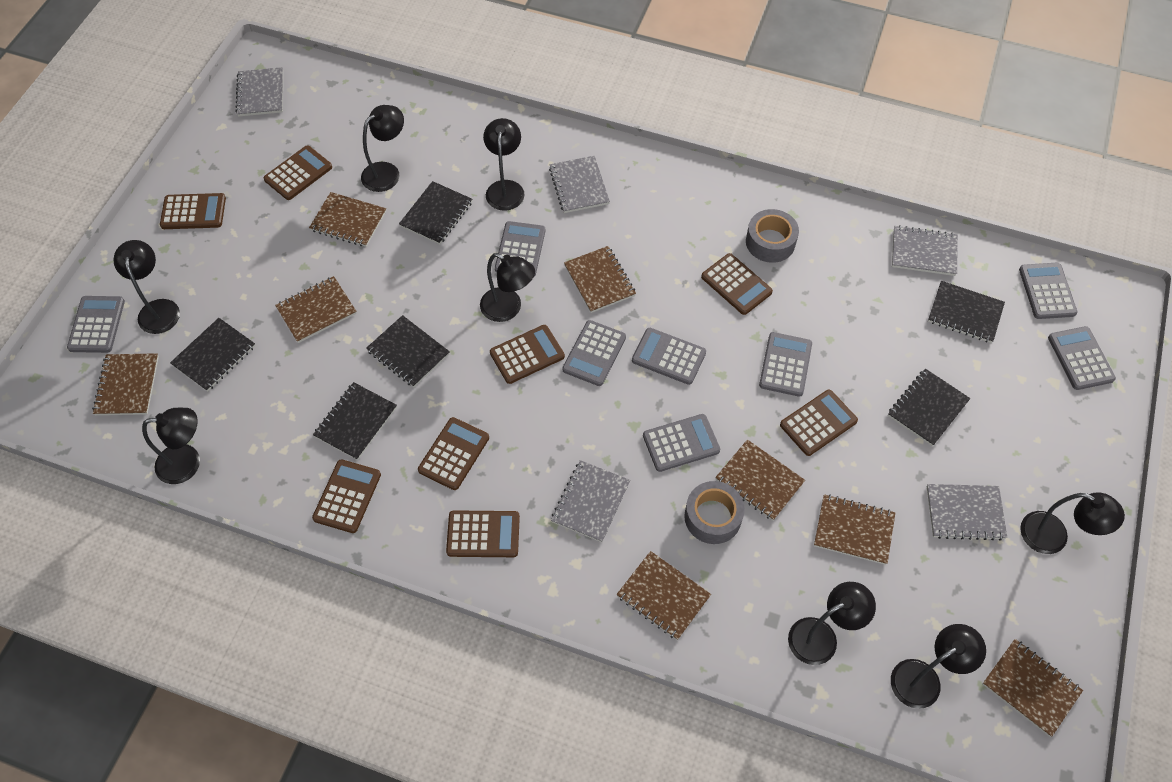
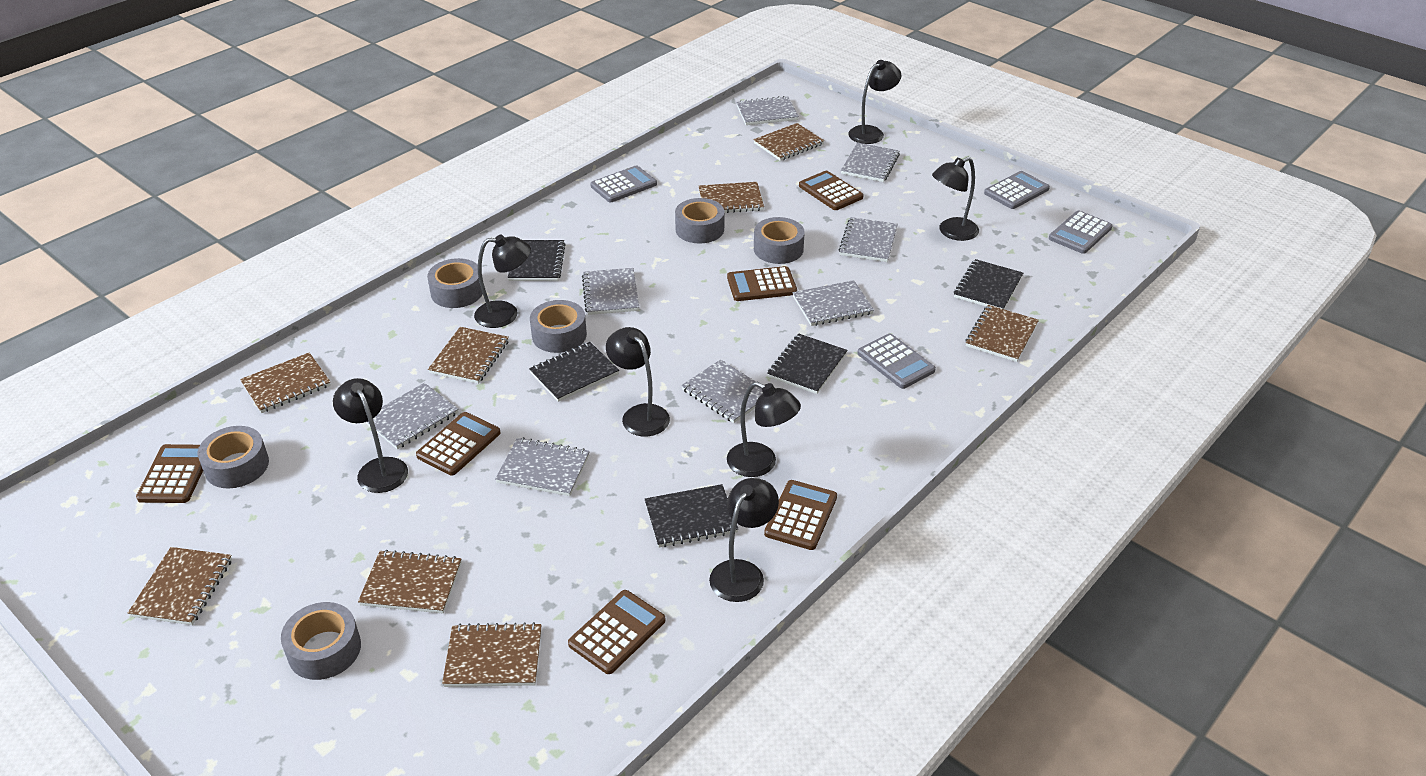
black lamp: [113,240,180,334] [142,408,200,484] [361,105,404,192] [480,253,535,322] [483,118,524,211] [788,582,876,665] [891,624,986,709] [1020,492,1125,554] = 8 -> [333,378,408,493] [474,235,531,328] [606,327,670,436] [709,478,779,602] [727,382,801,477] [848,60,901,144] [932,157,979,241] = 7
black notebook: [170,318,255,391] [313,382,397,460] [366,315,450,387] [399,181,472,245] [888,369,970,446] [928,281,1005,343] = 6 -> [508,240,566,281] [529,342,619,402] [645,484,738,548] [767,334,847,394] [954,259,1023,309] = 5
brown calculator: [160,193,226,229] [264,145,332,200] [312,459,381,533] [418,417,489,490] [446,510,520,557] [490,325,565,384] [701,253,773,315] [780,390,858,456] = 8 -> [136,444,203,503] [416,412,500,475] [568,590,665,674] [727,266,797,301] [764,480,837,550] [799,171,864,210] = 6
grey calculator: [67,296,125,353] [495,221,545,277] [562,320,626,386] [632,328,706,385] [643,414,720,472] [759,332,812,397] [1019,263,1077,319] [1048,326,1116,390] = 8 -> [590,166,657,202] [857,334,936,389] [984,171,1050,209] [1049,211,1113,254] = 4
grey notebook: [235,67,283,117] [549,156,610,213] [551,460,630,542] [892,225,958,276] [927,484,1008,541] = 5 -> [365,383,459,449] [495,437,590,496] [582,268,639,315] [681,359,763,423] [736,96,799,125] [792,280,874,326] [838,217,898,262] [841,142,900,182] = 8
grey tape: [684,481,745,544] [746,209,799,263] = 2 -> [198,426,269,488] [281,602,361,680] [427,258,483,308] [530,300,587,353] [675,198,724,244] [754,217,805,264] = 6

